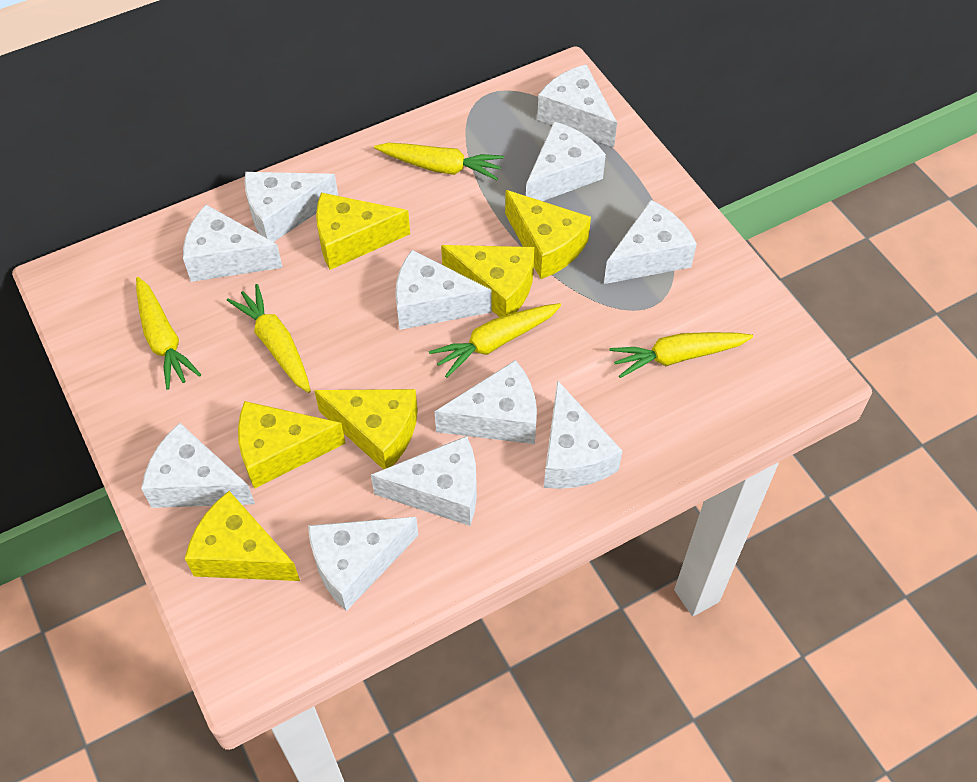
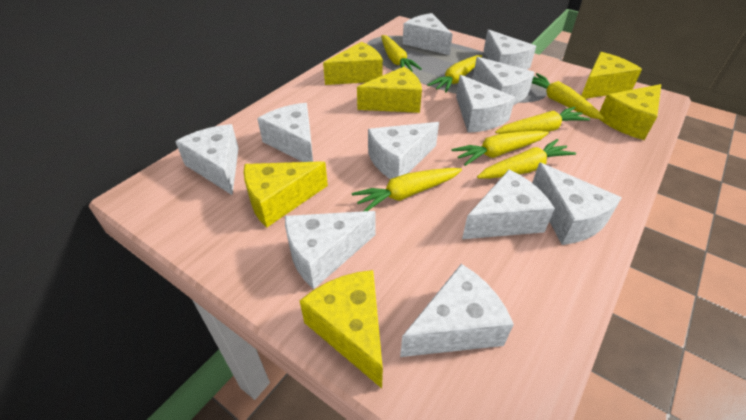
yellow carrot: [136,277,201,390] [227,284,311,393] [374,143,504,180] [429,303,561,378] [610,332,753,378] = 5 -> [352,168,462,211] [381,35,422,71] [427,55,482,93] [451,131,549,166] [477,139,576,179] [495,107,590,134] [532,73,604,120] = 7

